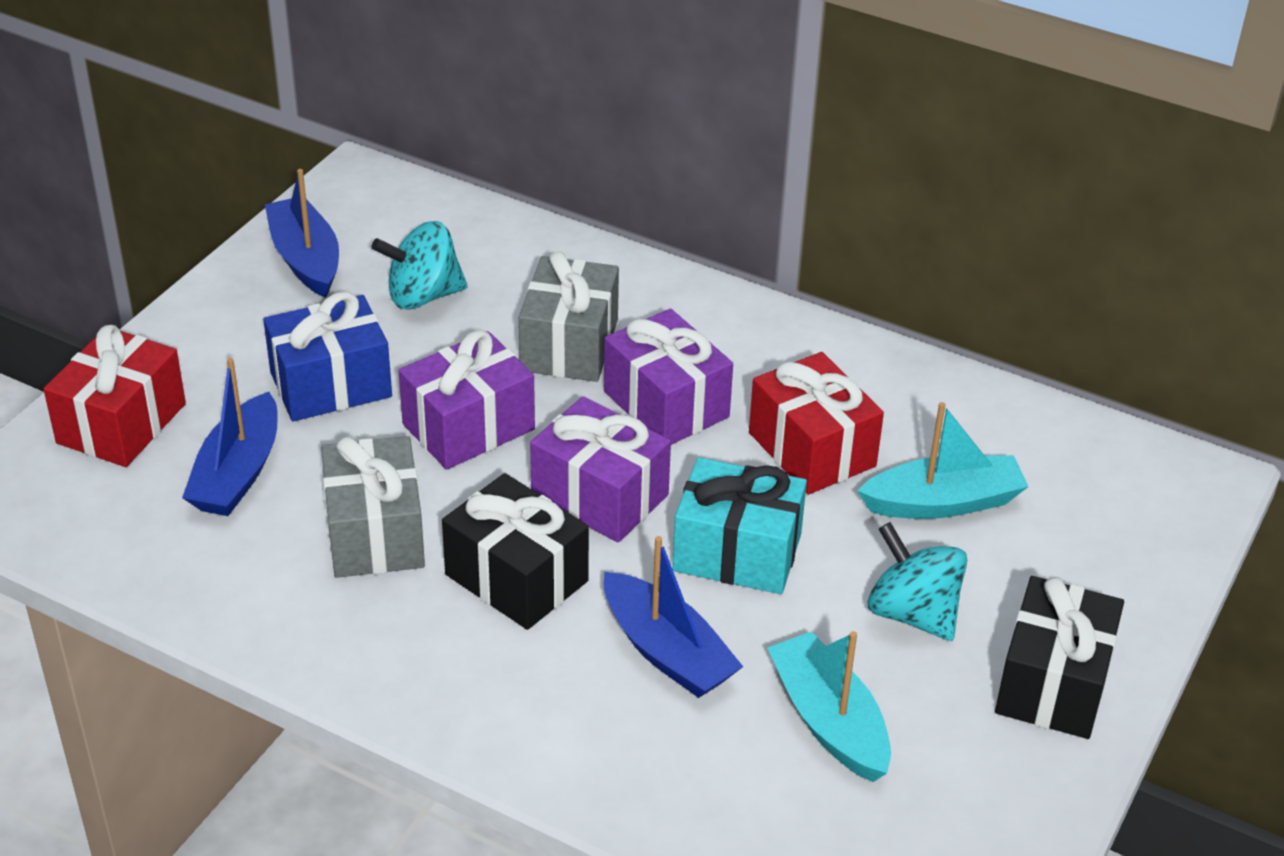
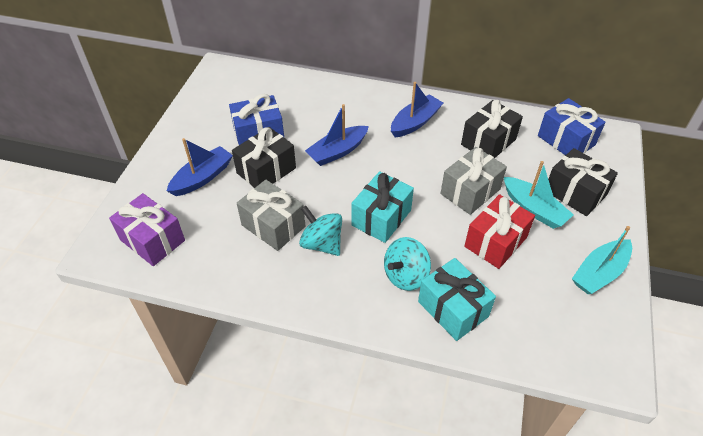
black gift: [442,473,589,630] [995,576,1124,739] = 2 -> [232,127,296,188] [461,100,523,158] [548,148,618,216] = 3
blue gift: [263,291,392,421] = 1 -> [229,94,284,145] [538,98,606,156] = 2
purple gift: [399,330,535,470] [530,396,671,542] [604,309,733,445] = 3 -> [109,193,185,266] = 1
red gift: [44,325,186,467] [749,352,884,495] = 2 -> [464,194,535,269] = 1
turquoise gift: [672,457,807,594] = 1 -> [351,171,414,243] [418,258,496,341] = 2

